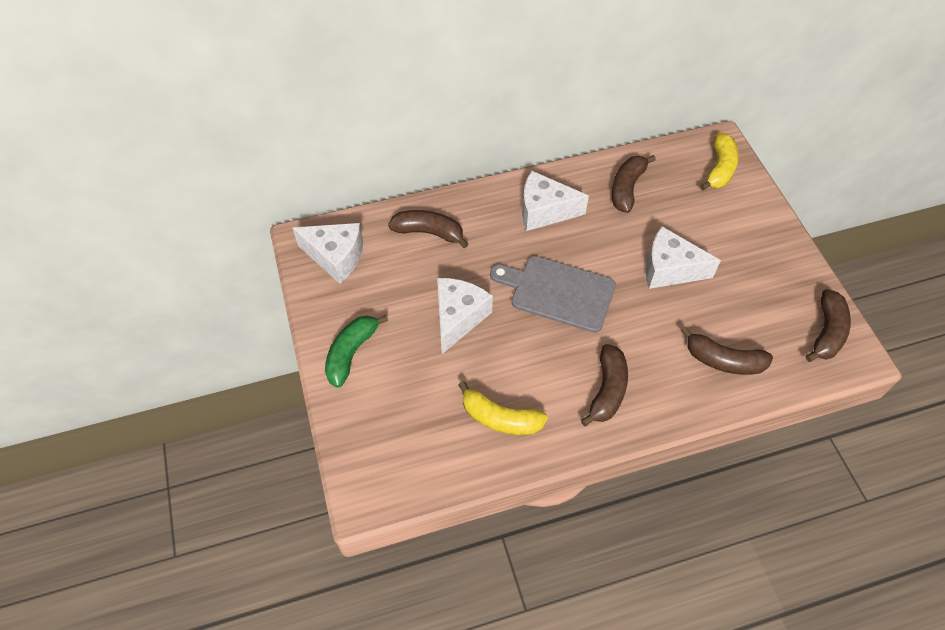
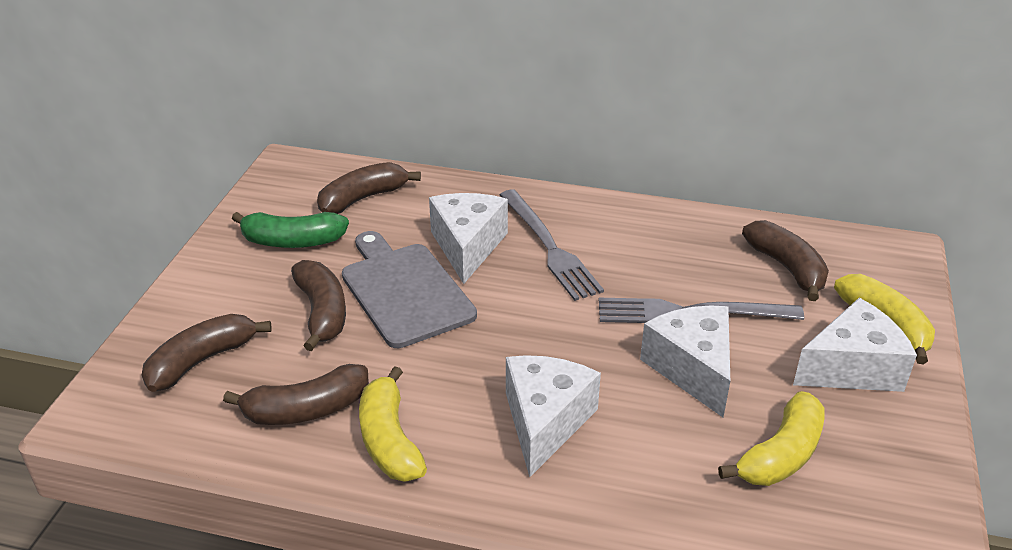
grey fork: none = 0 -> [500,190,604,301] [599,298,804,323] = 2
yellow banana: [458,381,548,435] [700,133,739,190] = 2 -> [359,366,427,482] [718,391,825,486] [834,274,935,365] = 3

